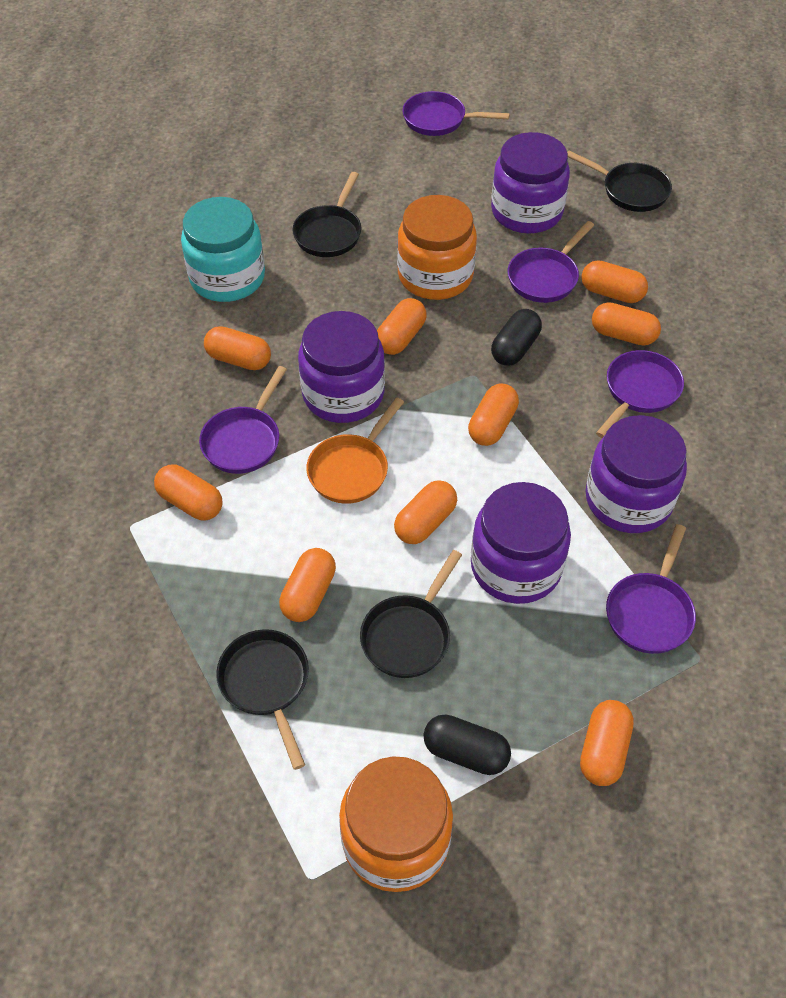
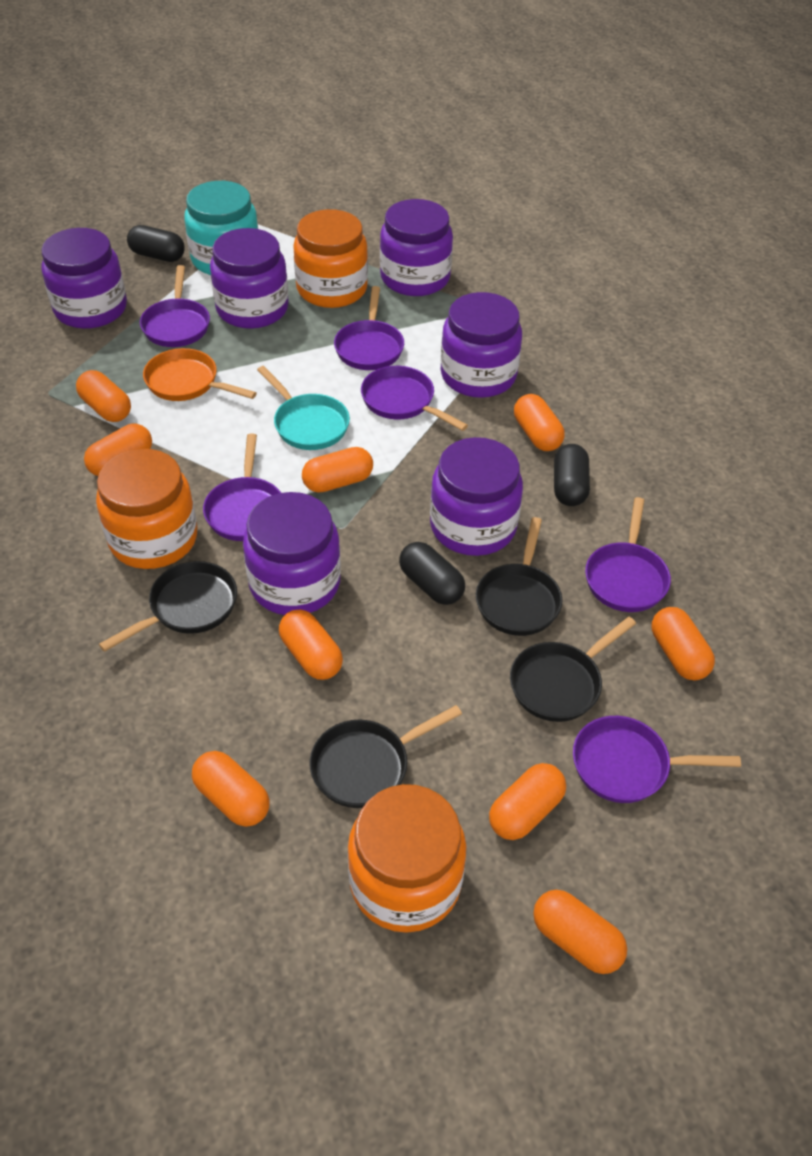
black capsule: [424,714,511,775] [491,309,542,366] = 2 -> [127,225,185,262] [399,542,465,605] [554,444,590,506] = 3
orange jar: [339,756,453,892] [397,195,477,300] = 2 -> [96,449,197,569] [293,209,368,308] [348,784,466,933] = 3
purple jar: [298,311,385,423] [471,482,571,604] [491,132,570,234] [585,415,687,533] = 4 -> [41,228,127,329] [210,228,289,329] [243,492,341,615] [380,199,453,296] [430,437,523,556] [440,292,522,398] = 6
purple pan: [199,366,287,474] [402,91,510,136] [508,221,594,303] [596,350,684,438] [606,524,696,654] = 5 -> [140,265,210,347] [203,433,281,541] [334,286,404,370] [361,366,468,431] [573,716,741,803] [585,497,671,612] = 6
turquoise pan: none = 0 -> [257,366,350,450] = 1

